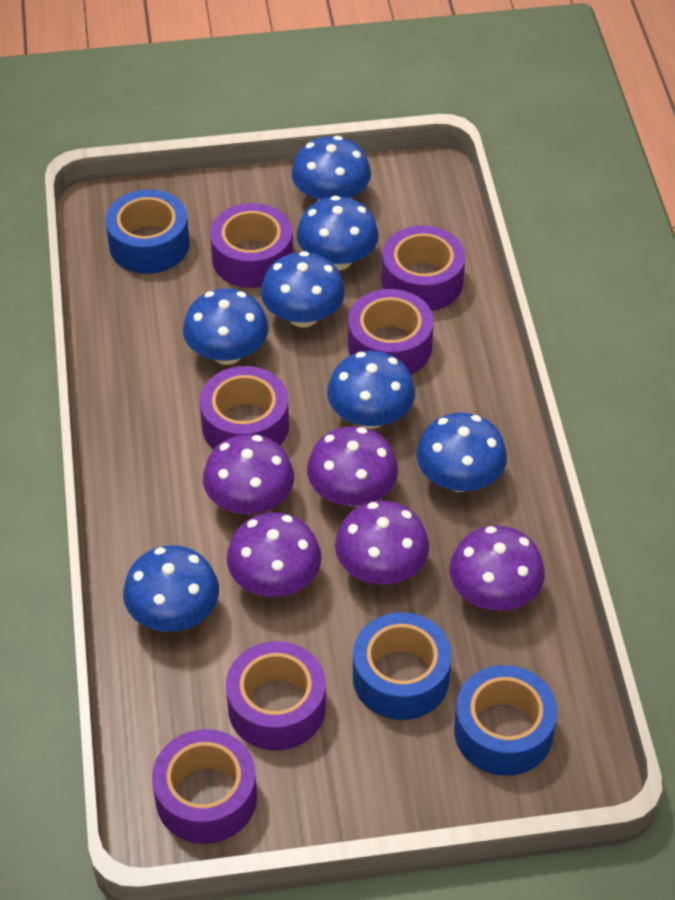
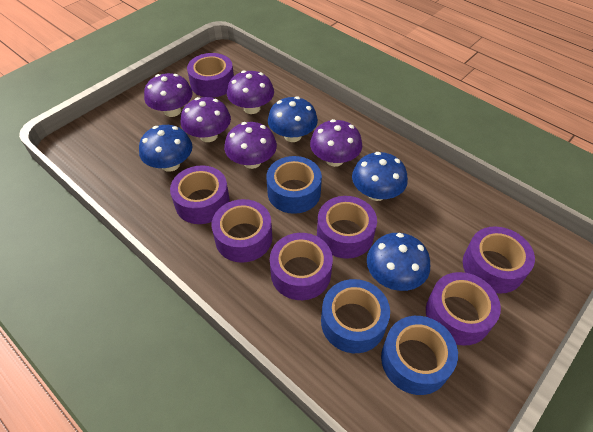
blue mushroom: [123,545,219,632] [183,288,269,365] [261,251,345,327] [291,136,371,201] [297,196,379,270] [327,351,415,429] [416,413,507,492] = 7 -> [139,125,193,172] [268,97,318,142] [352,152,408,201] [367,233,430,291] = 4
purple tape: [152,729,257,844] [200,366,289,450] [210,203,293,288] [226,641,326,751] [348,289,434,374] [382,225,465,311] = 6 -> [170,165,230,224] [187,53,234,98] [212,199,272,263] [270,233,333,300] [317,196,377,259] [426,272,501,346] [463,226,535,293] = 7

